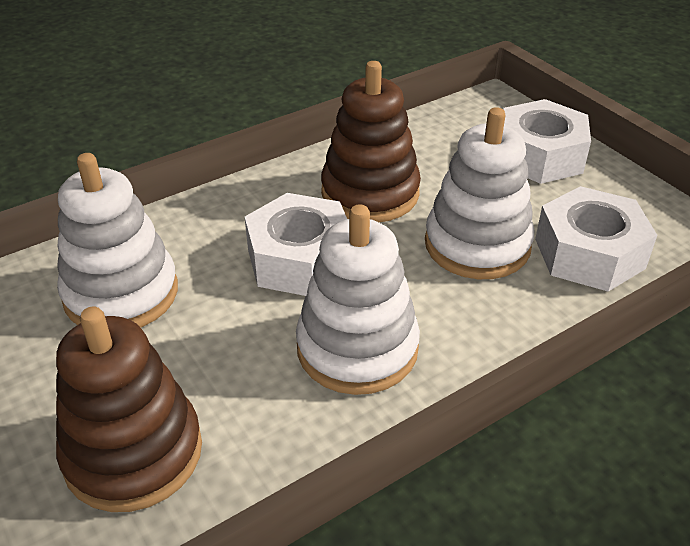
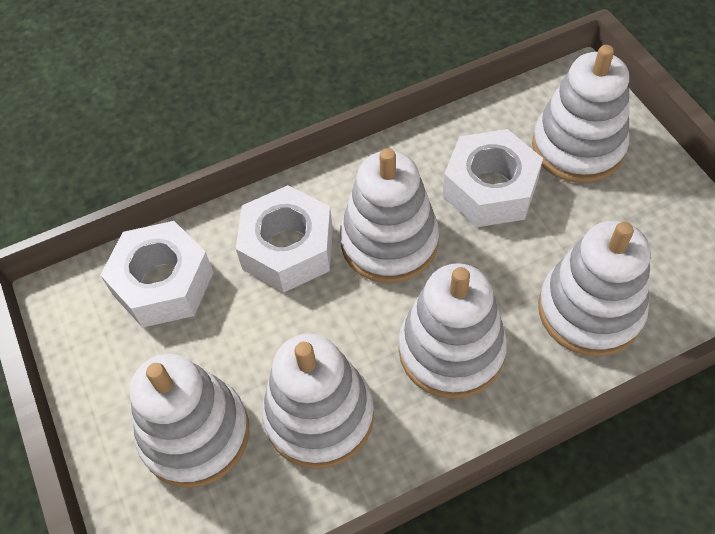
brown stacking toy: [56,307,202,512] [321,61,421,222] = 2 -> none = 0
white stacking toy: [57,153,178,328] [296,205,420,395] [425,107,534,279] = 3 -> [130,354,249,488] [262,334,374,469] [340,148,439,283] [399,263,507,399] [532,45,629,183] [538,221,651,357] = 6

